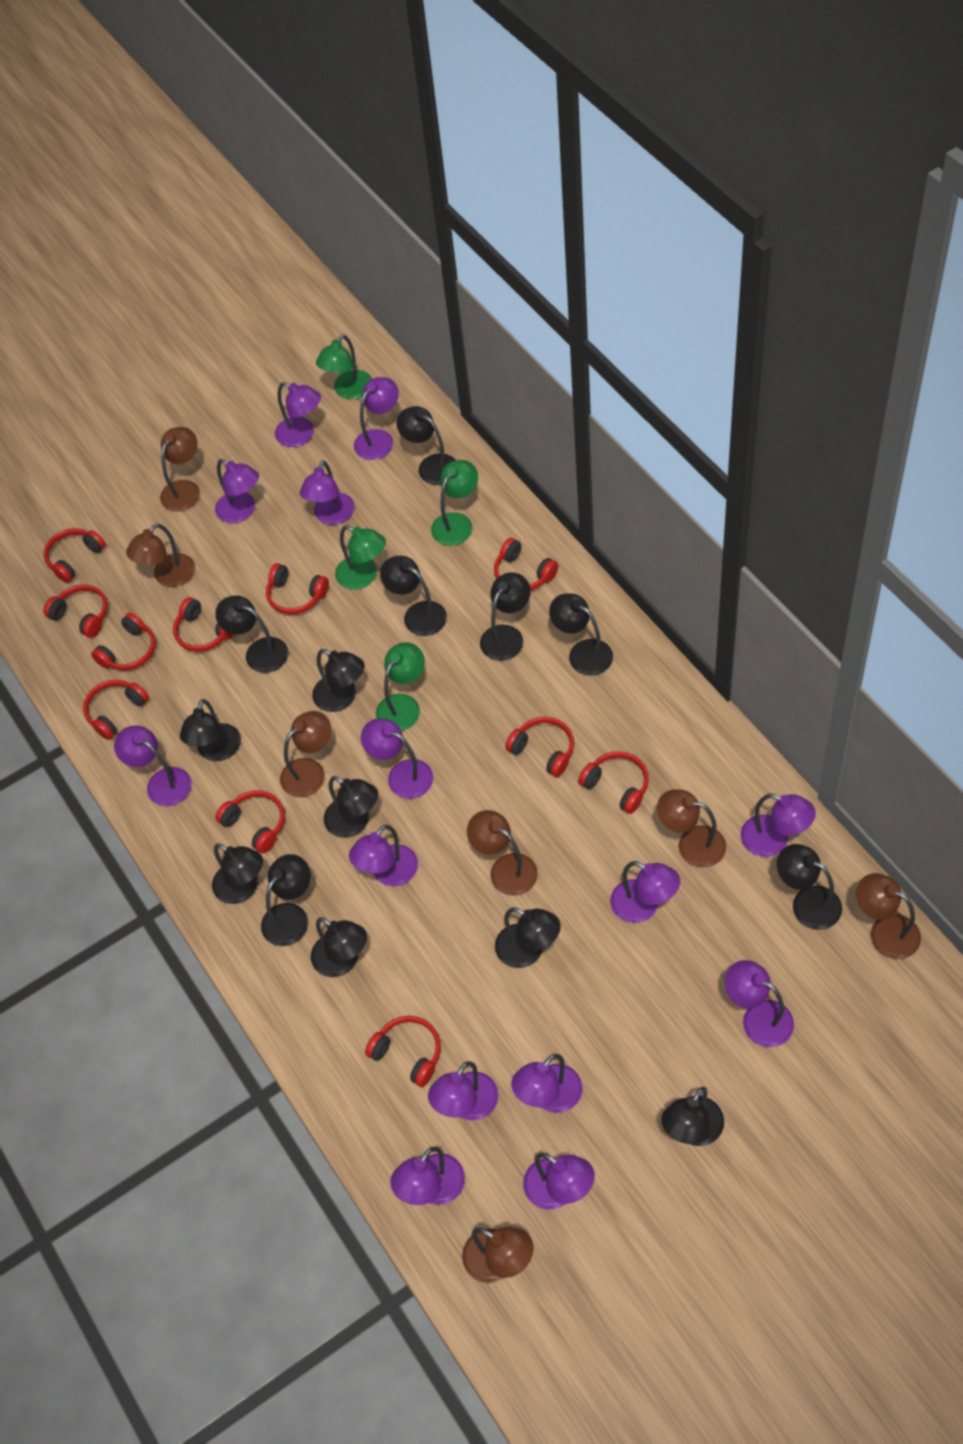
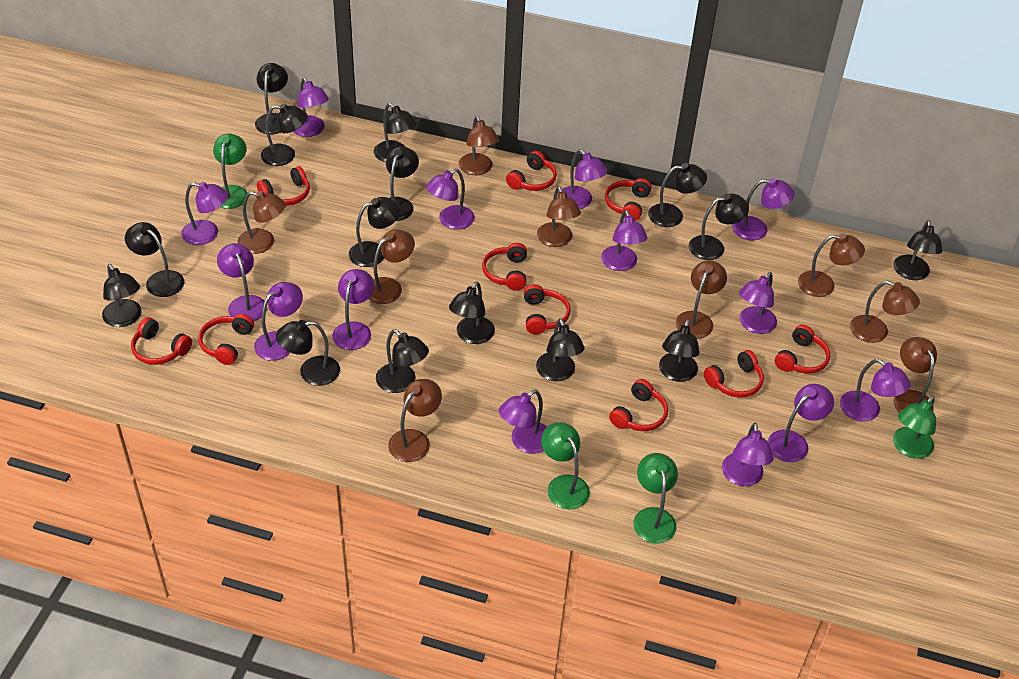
black lamp: [180,699,241,761] [212,843,263,904] [215,595,289,673] [261,854,311,946] [311,917,367,977] [312,649,365,712] [324,776,378,838] [380,556,447,636] [396,406,456,485] [480,572,531,661] [495,907,561,968] [549,593,613,676] [661,1087,724,1146] [777,844,842,930] = 14 -> [102,264,141,327] [125,222,184,297] [255,63,288,135] [261,103,308,166] [276,320,340,386] [349,197,400,267] [374,103,417,162] [376,329,429,393] [386,146,419,221] [449,281,495,344] [536,318,585,381] [648,163,707,227] [659,319,700,382] [689,193,749,260] [893,220,943,280] = 15
brown lamp: [126,523,195,587] [160,427,200,512] [280,711,331,797] [462,1227,533,1283] [467,810,538,896] [657,790,726,868] [856,873,921,959] = 7 -> [238,191,286,254] [369,229,415,304] [388,379,442,462] [459,116,499,175] [537,186,581,247] [676,260,727,339] [798,233,865,297] [850,281,920,343] [894,337,937,412] = 9
red headphones: [43,584,108,638] [44,528,106,583] [83,680,149,740] [91,613,156,671] [173,597,234,652] [215,790,285,853] [266,563,329,615] [365,1016,441,1087] [494,538,558,591] [505,717,574,777] [578,751,649,814] = 11 -> [131,317,192,365] [198,314,254,365] [257,166,310,206] [482,243,527,291] [506,151,557,191] [524,284,571,334] [605,178,652,221] [609,379,668,431] [704,350,764,398] [775,325,830,374] = 10

